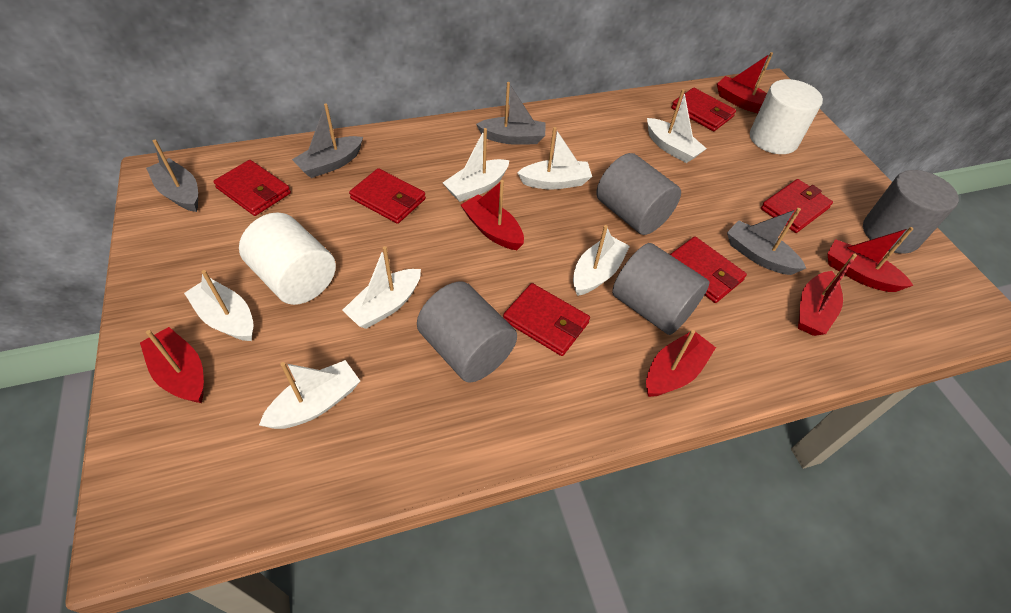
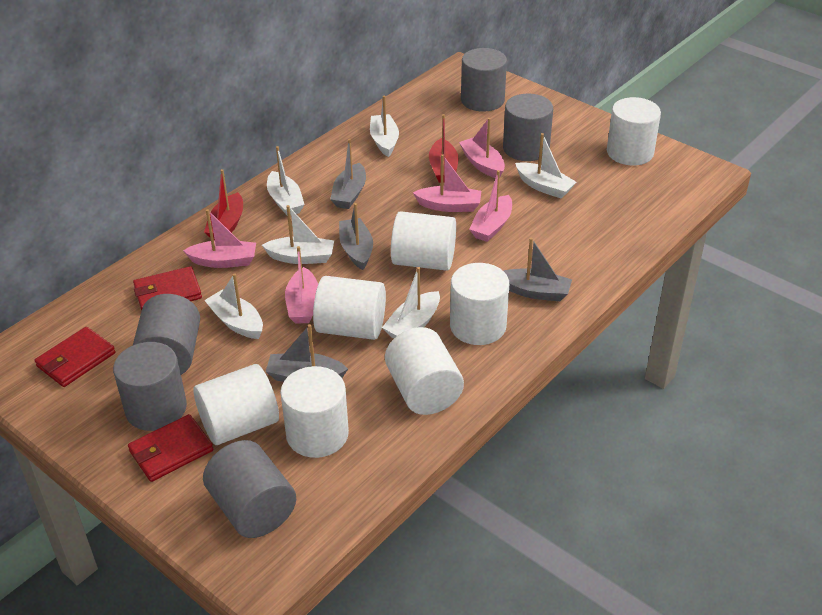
grey cylinder: [417,282,517,383] [596,153,681,235] [612,243,710,335] [863,170,959,254] = 4 -> [113,342,187,431] [133,294,200,375] [203,440,296,538] [461,48,507,112] [503,94,553,161] = 5
pink boat: none = 0 -> [183,209,256,268] [285,246,318,324] [413,154,481,212] [459,118,505,178] [469,170,512,242] = 5
red boat: [140,327,204,403] [461,180,524,250] [646,330,716,397] [717,52,773,113] [798,253,857,336] [827,227,914,292] = 6 -> [204,169,243,240] [429,114,458,183] = 2
red wallet: [213,160,291,216] [349,168,426,224] [503,283,590,356] [670,236,747,303] [671,88,736,131] [761,179,833,233] = 6 -> [35,327,116,387] [128,414,213,482] [133,266,202,311] = 3
white boat: [184,270,254,341] [259,360,360,429] [342,246,421,329] [443,128,509,202] [517,127,592,189] [573,225,630,296] [647,89,707,163] = 7 -> [204,273,263,339] [262,205,334,264] [267,146,305,215] [370,95,399,157] [382,267,440,338] [515,133,576,198] = 6
white cylinder: [239,212,336,305] [750,79,823,154] = 2 -> [193,364,279,445] [280,366,349,458] [313,276,386,340] [385,327,464,415] [391,211,456,271] [450,263,509,345] [607,97,661,165] = 7

